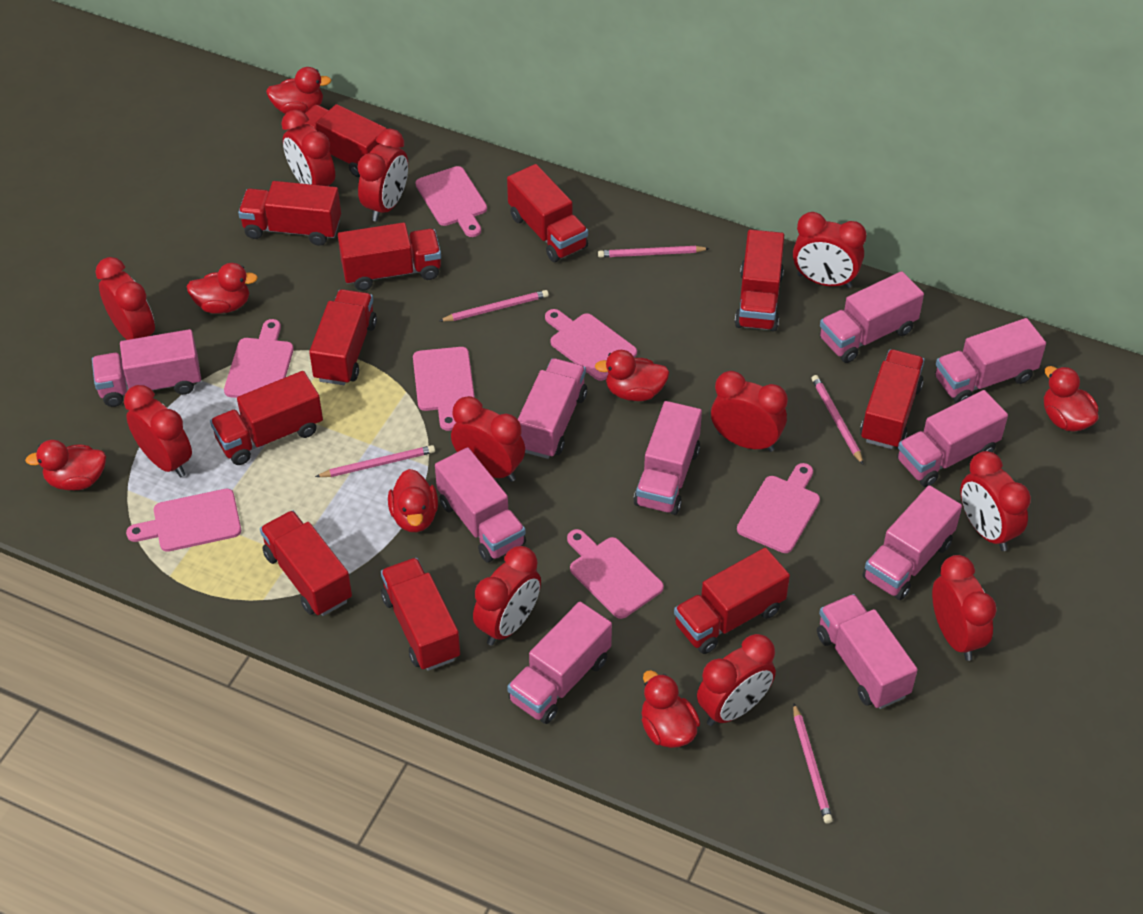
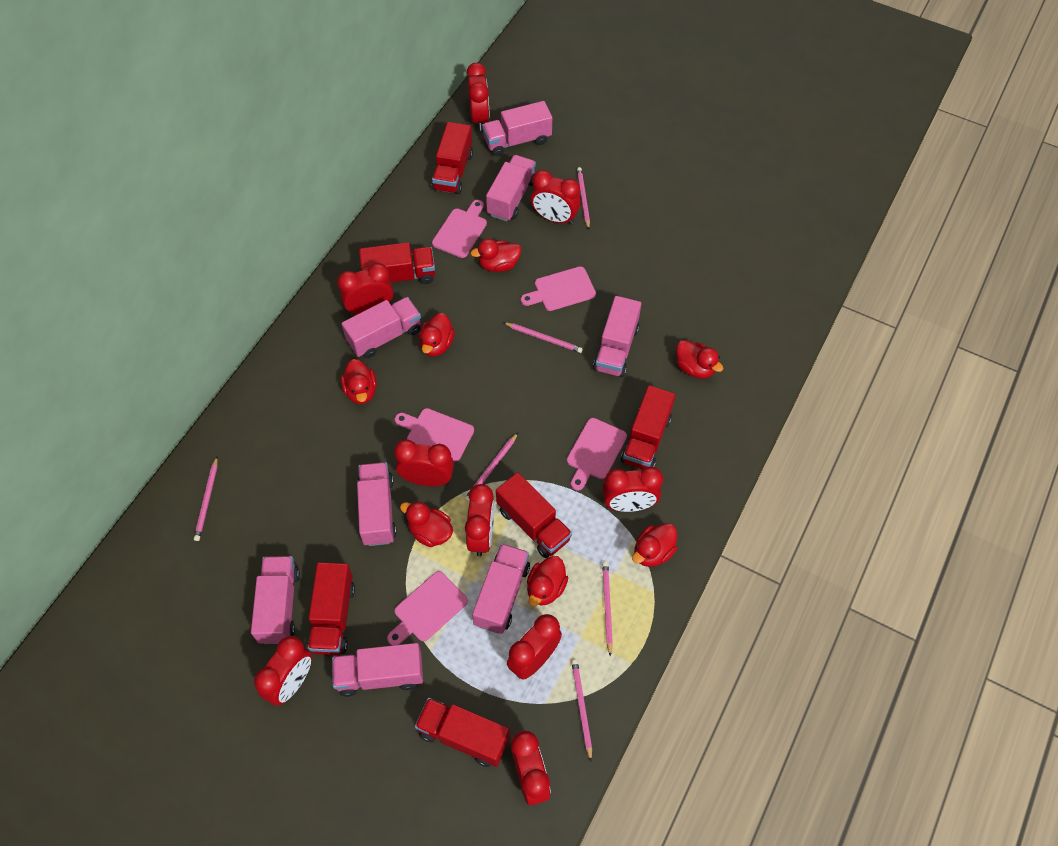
pink cutting board: [126,489,241,552] [224,319,294,398] [413,347,475,431] [415,166,487,237] [545,309,637,381] [567,529,664,619] [737,463,820,553] = 7 -> [387,571,468,645] [395,408,474,462] [432,200,487,258] [521,266,596,311] [567,418,627,491] = 5
pink pencil: [315,445,435,477] [439,290,549,321] [598,246,710,257] [793,704,833,824] [811,375,864,465] = 5 -> [194,457,218,541] [464,433,518,502] [503,322,583,353] [571,659,592,761] [577,167,590,230] [602,562,613,656] = 6
pink truck: [92,329,201,407] [435,447,526,563] [507,602,612,724] [518,358,587,459] [634,401,702,515] [817,594,918,709] [820,271,924,363] [862,485,962,600] [897,390,1008,487] [935,318,1046,403] = 10 -> [251,556,300,644] [332,643,423,697] [341,297,421,359] [357,462,397,546] [472,544,530,634] [482,101,552,156] [486,155,536,221] [593,296,641,377] = 8
red clock: [95,257,155,340] [124,385,192,478] [281,110,335,186] [357,129,408,222] [451,396,525,482] [473,546,541,646] [697,634,776,726] [711,371,788,452] [793,212,867,288] [932,555,997,661] [960,451,1031,551] = 11 -> [254,636,312,706] [337,263,393,315] [394,440,454,486] [465,484,495,557] [466,63,490,130] [507,614,562,680] [511,731,551,806] [531,170,581,225] [602,467,663,512] = 9
red truck: [210,371,323,465] [238,181,341,246] [260,510,352,616] [304,104,387,178] [309,289,377,385] [338,222,441,291] [381,558,460,671] [507,164,588,262] [674,548,790,654] [735,230,784,331] [860,349,924,449] = 11 -> [308,562,355,655] [359,242,435,284] [415,698,510,767] [432,122,473,194] [496,472,572,558] [621,385,675,470] = 6

